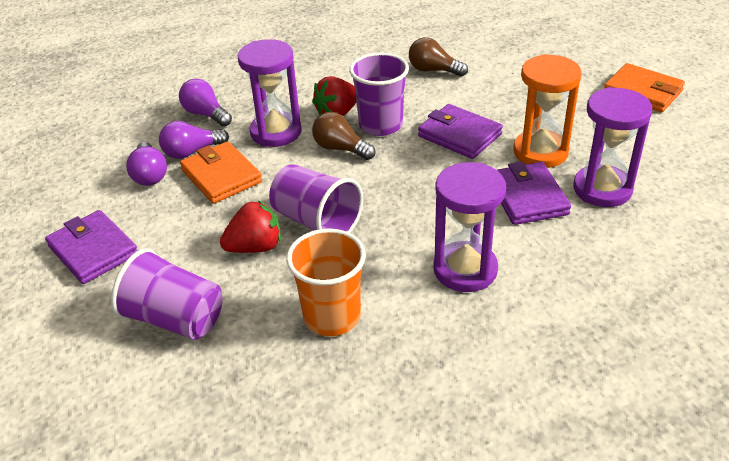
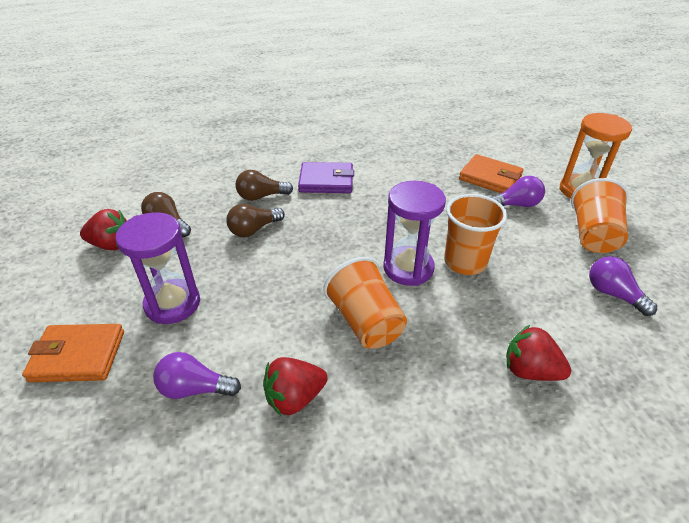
brown light bulb: [312,112,375,160] [409,37,468,77] = 2 -> [141,192,191,237] [226,204,285,237] [236,170,293,201] = 3
orange cup: [286,229,366,336] = 1 -> [324,257,407,349] [444,194,507,275] [571,178,629,253] = 3
purple cup: [111,248,223,340] [269,164,363,233] [349,52,409,136] = 3 -> none = 0
purple hourglass: [238,39,302,147] [434,162,506,292] [573,87,652,207] = 3 -> [115,212,200,324] [383,181,446,286] = 2
purple wallet: [45,210,138,284] [418,104,503,159] [497,162,571,225] = 3 -> [298,162,354,193] = 1
red strawberry: [220,201,281,253] [312,76,357,116] = 2 -> [80,209,127,250] [263,357,328,416] [506,325,571,381] = 3

